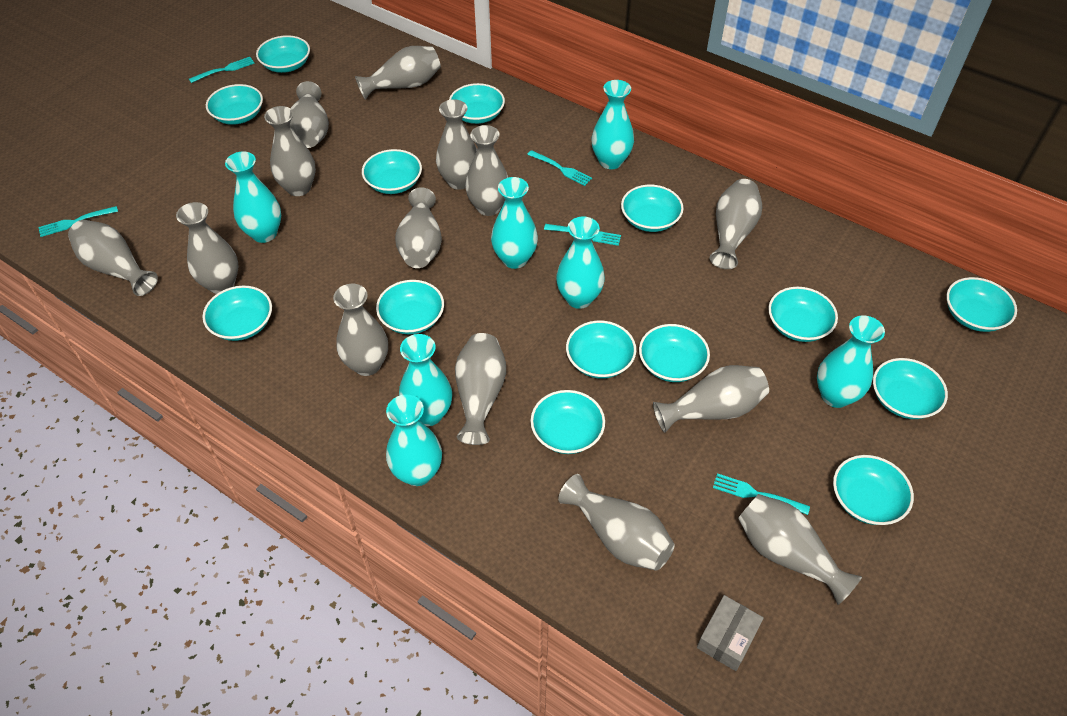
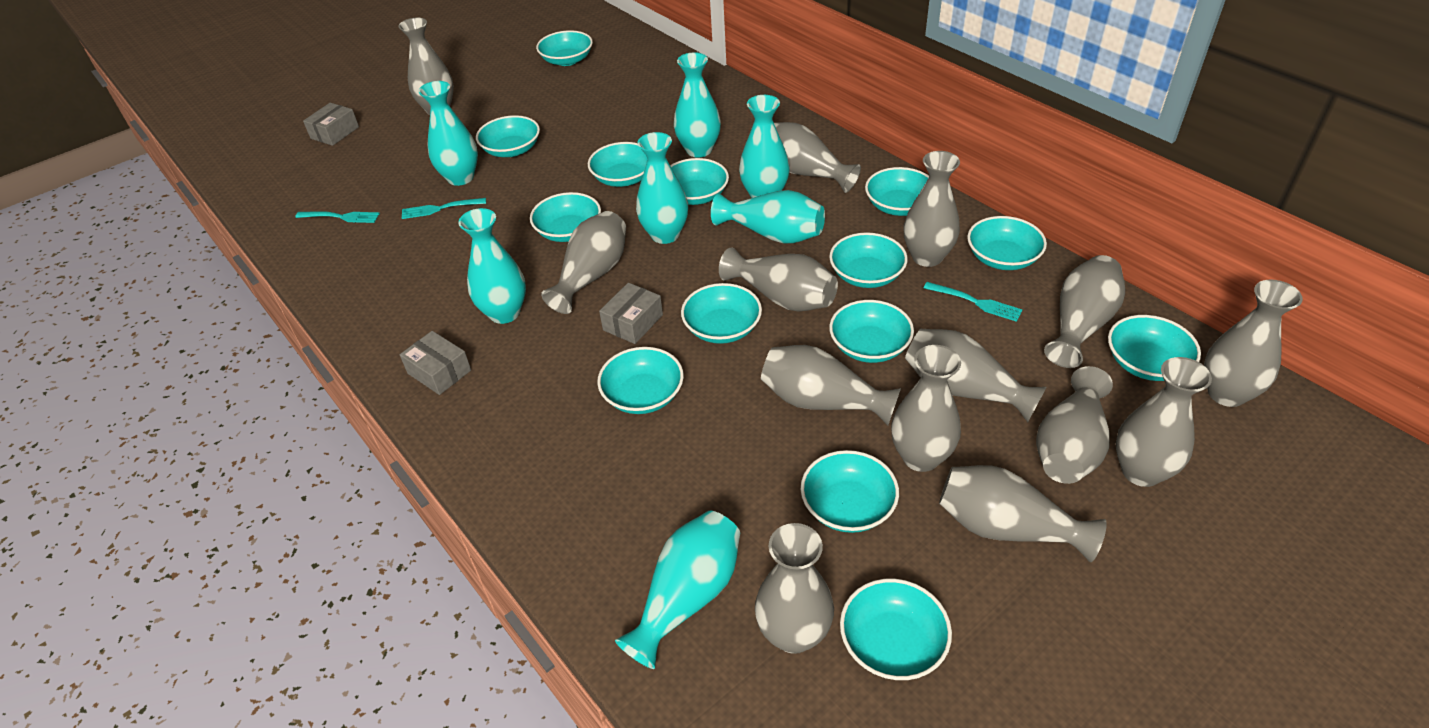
grey box: [697,595,764,671] = 1 -> [303,103,359,146] [400,331,471,395] [599,283,663,344] = 3
turquoise fork: [38,206,118,237] [189,57,255,83] [527,150,592,186] [544,224,621,246] [713,473,810,515] = 5 -> [295,211,380,223] [401,198,486,219] [924,282,1022,322] = 3

